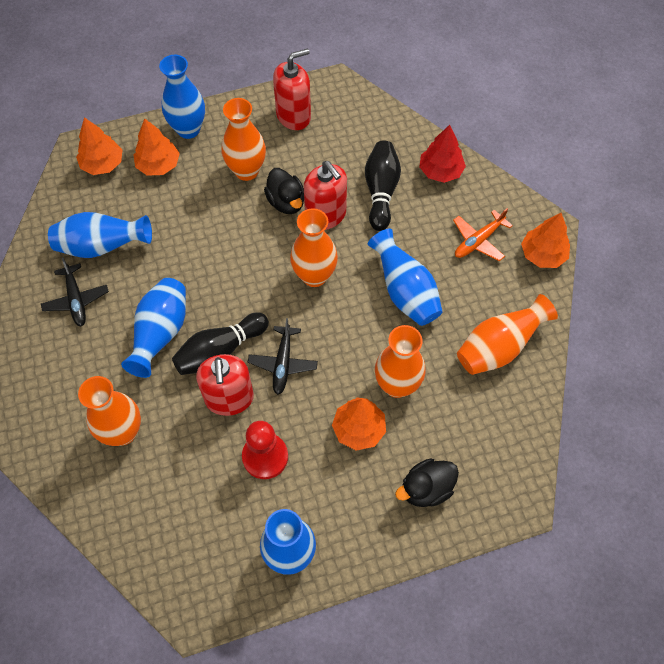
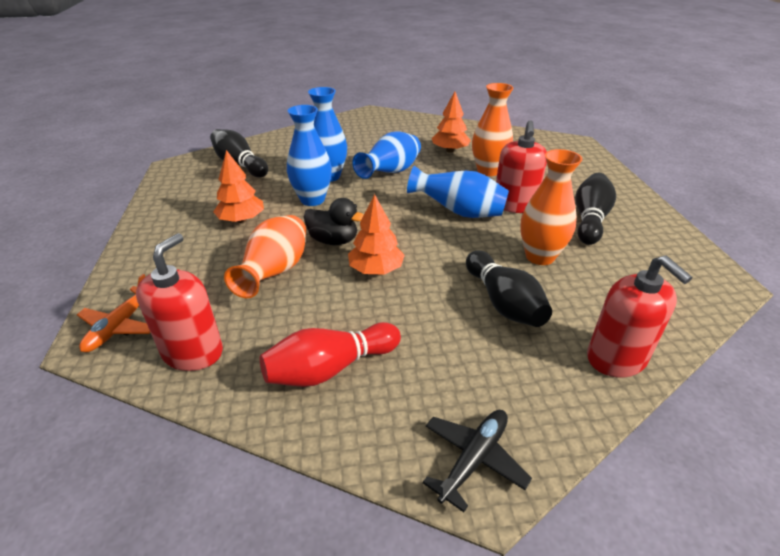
black bowling pin: [172,313,269,375] [365,141,401,231] = 2 -> [210,129,268,178] [466,250,552,327] [575,173,616,245] = 3
black duck: [264,168,304,214] [395,458,459,507] = 2 -> [304,198,364,245] = 1
black plane: [41,258,109,327] [248,318,318,395] = 2 -> [422,410,532,512] = 1
blue vase: [48,212,152,258] [121,278,186,378] [159,55,205,139] [260,509,316,575] [368,228,443,326] = 5 -> [287,105,332,206] [308,87,347,182] [352,131,421,179] [407,166,509,218] = 4
orange tree: [76,117,123,175] [134,119,180,176] [332,397,386,451] [521,213,570,268] = 4 -> [213,150,264,223] [348,194,405,275] [432,92,471,153] = 3
orange vase: [78,376,141,446] [222,98,266,181] [290,208,338,287] [375,325,426,398] [457,294,558,375] = 5 -> [224,215,306,298] [472,83,514,176] [520,149,582,265] = 3
red bowling pin: none = 0 -> [260,322,401,387] = 1
red pawn: [242,421,288,479] = 1 -> none = 0
red tree: [419,125,466,183] = 1 -> none = 0

